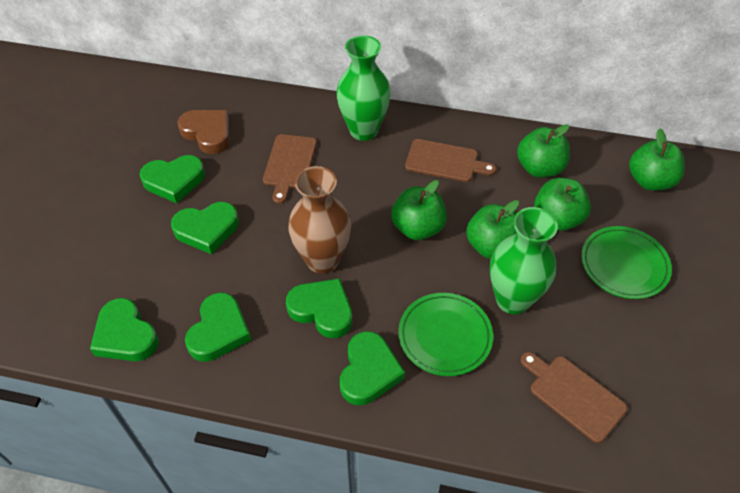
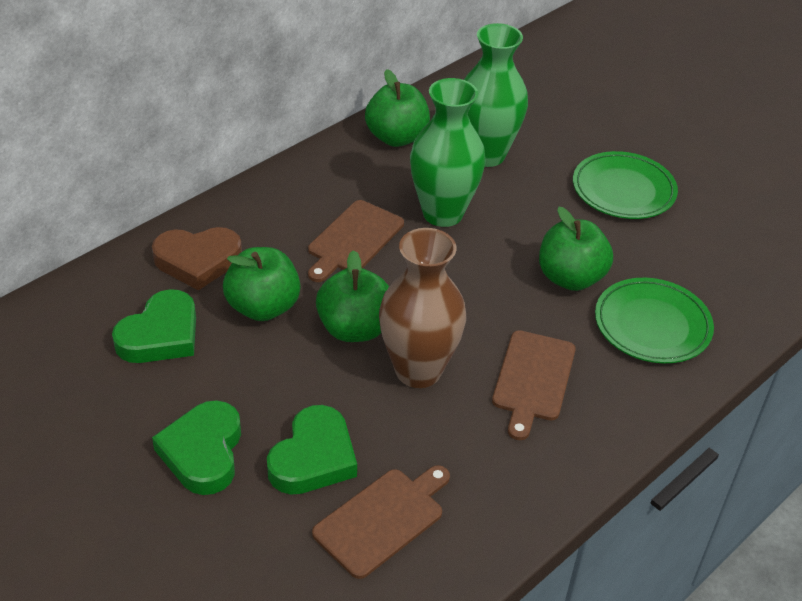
green apple: [391,180,447,240] [466,200,519,259] [517,124,570,178] [534,178,591,231] [629,129,685,191] = 5 -> [223,247,301,321] [316,250,389,342] [365,69,430,147] [539,207,613,291] = 4
green heart: [90,298,159,361] [140,155,205,203] [171,202,239,254] [185,292,251,362] [286,278,353,338] [340,331,405,405] = 6 -> [112,289,196,363] [152,400,241,495] [267,405,357,495] = 3

